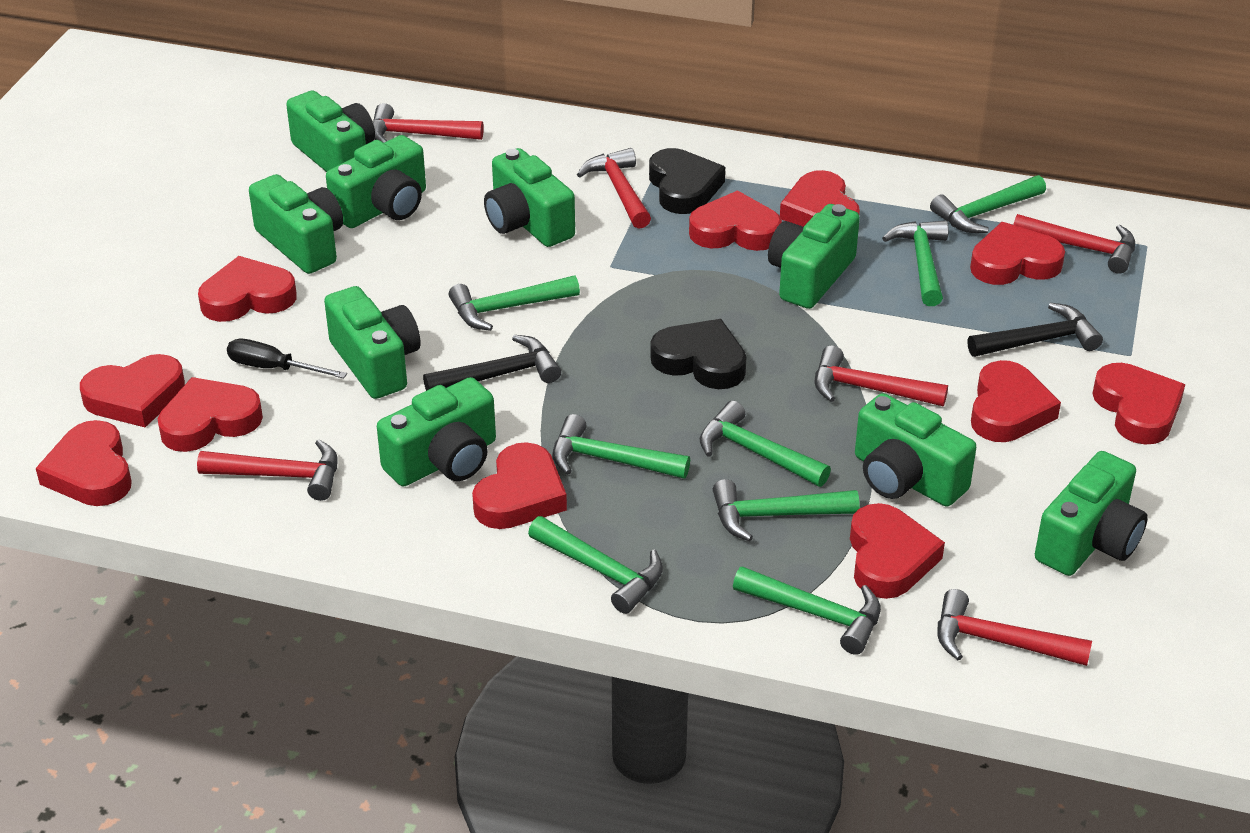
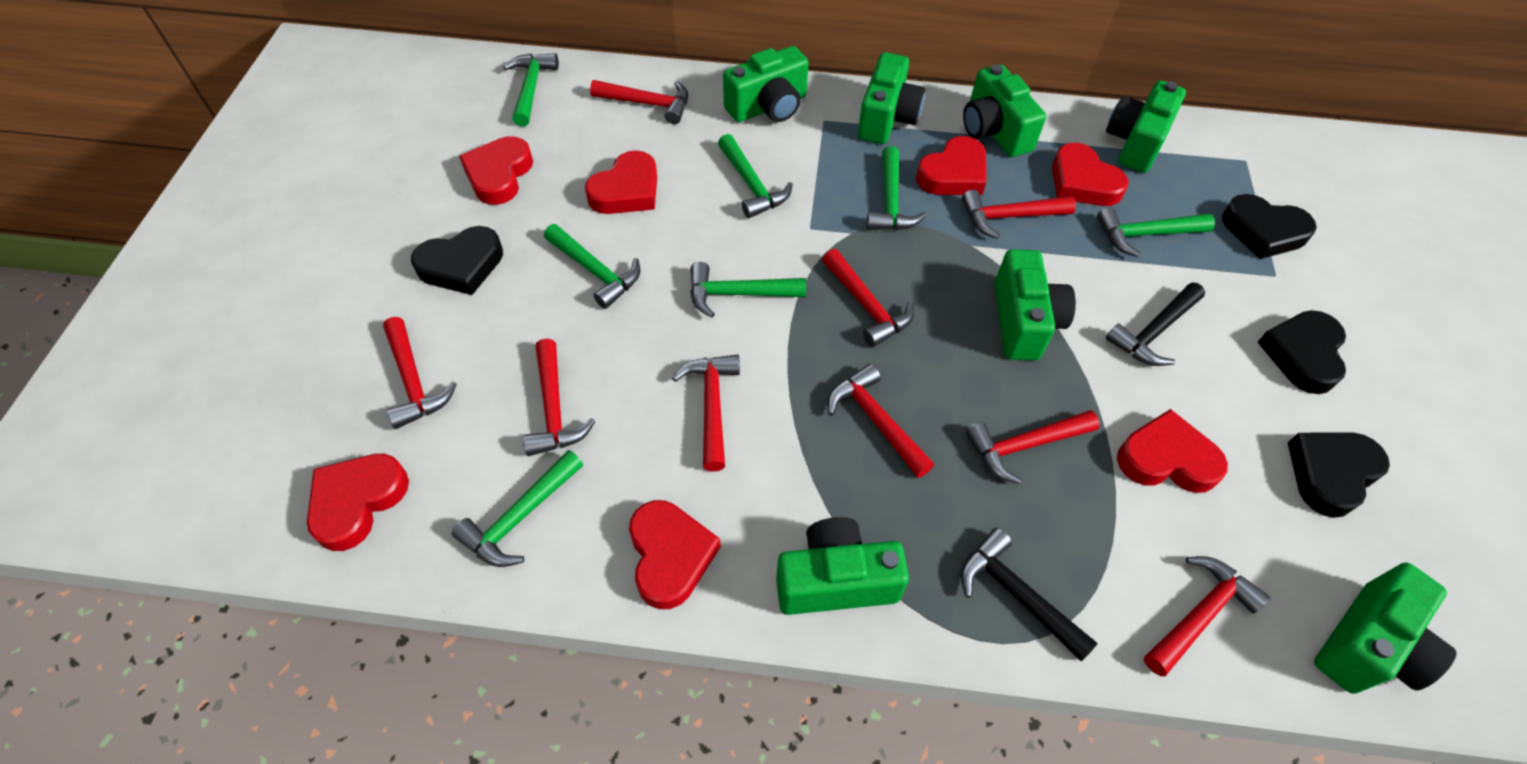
black heart: [649,148,725,214] [650,319,746,389] = 2 -> [411,226,503,295] [1222,194,1317,259] [1258,310,1346,394] [1288,432,1390,518] = 4
black screwdriver: [227,339,347,379] = 1 -> none = 0
green camera: [249,174,343,274] [286,90,375,172] [324,286,420,399] [326,135,426,228] [377,377,496,486] [484,148,575,247] [768,204,860,309] [855,393,976,507] [1035,451,1148,576] = 9 -> [723,46,809,122] [776,517,909,615] [858,52,925,144] [963,65,1046,157] [994,249,1076,360] [1106,80,1186,173] [1314,562,1457,694] = 7
green hammer: [449,275,580,331] [528,516,663,614] [552,414,690,479] [699,400,831,487] [713,479,859,541] [733,566,881,655] [882,220,948,306] [930,175,1046,233] = 8 -> [452,450,583,567] [503,53,559,126] [544,224,640,309] [690,262,806,318] [718,134,793,218] [866,146,927,230] [1097,207,1215,257] = 7
red hammer: [197,439,338,501] [373,103,484,143] [577,148,651,229] [815,345,948,406] [937,589,1092,666] [1013,214,1135,274] = 6 -> [383,317,457,429] [523,339,596,456] [590,80,688,124] [672,354,740,472] [822,249,914,347] [828,364,934,478] [962,190,1076,239] [965,410,1100,484] [1144,556,1270,676] = 9
red heart: [36,420,132,506] [80,354,185,427] [158,377,263,452] [198,256,297,322] [472,442,567,529] [689,190,782,251] [780,170,860,227] [850,503,945,599] [970,222,1065,285] [971,360,1061,442] [1092,363,1185,445] = 11 -> [307,454,409,551] [459,136,533,205] [585,150,657,214] [629,500,721,609] [916,136,986,195] [1052,143,1129,206] [1117,409,1228,493] = 7

